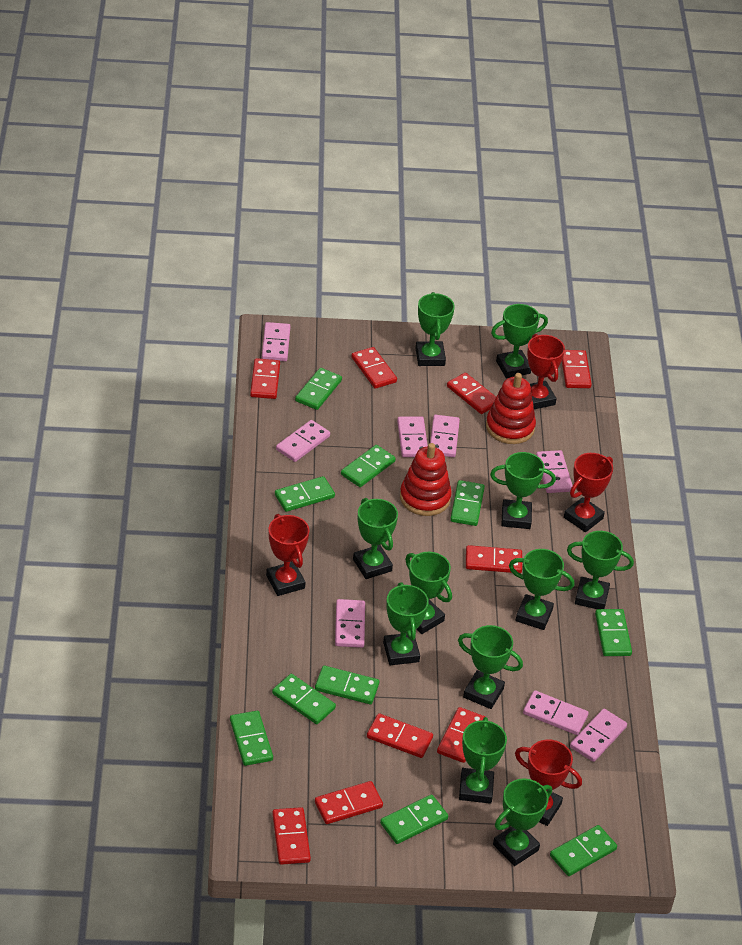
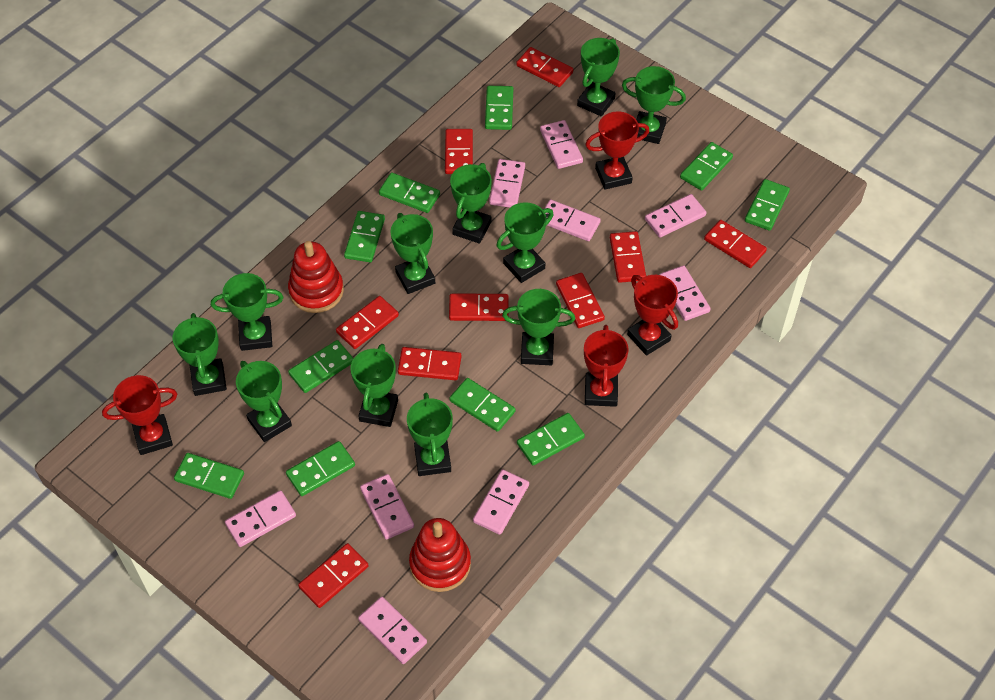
pink domino: [262,322,290,361] [276,420,330,462] [335,599,365,648] [397,417,428,457] [430,415,460,457] [523,690,589,735] [536,450,573,493] [570,709,627,762] = 8 -> [225,490,296,547] [358,597,427,664] [360,474,414,540] [473,469,529,535] [489,159,525,207] [540,120,583,169] [544,200,601,241] [645,194,706,237] [659,265,711,321] = 9

